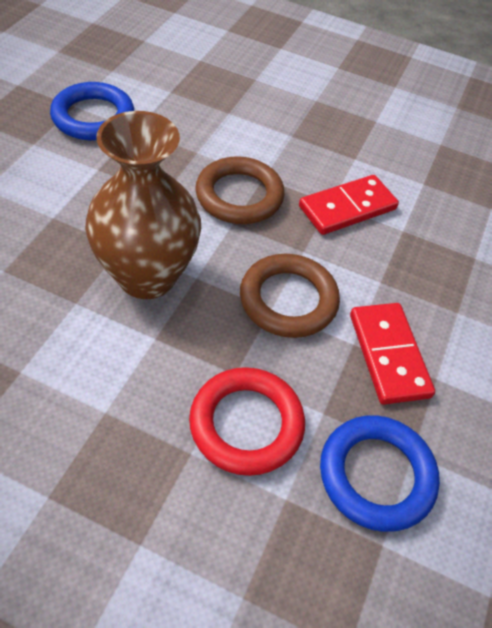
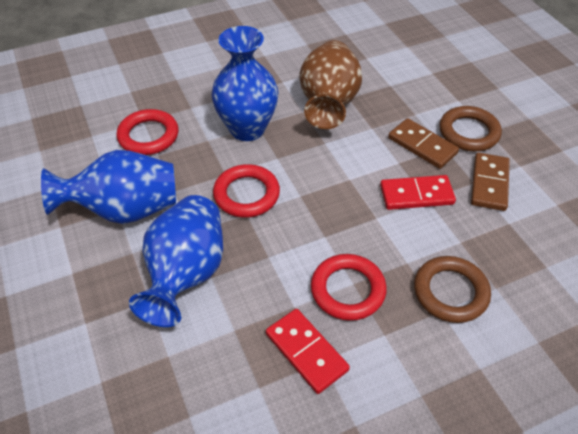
blue ring: [50,82,134,140] [320,415,440,532] = 2 -> none = 0
blue vase: none = 0 -> [41,150,176,224] [129,195,223,327] [211,26,279,141] = 3
brown domino: none = 0 -> [388,118,459,169] [471,153,510,211] = 2
red ring: [189,367,305,476] = 1 -> [116,109,178,155] [213,164,280,218] [311,254,387,321] = 3

